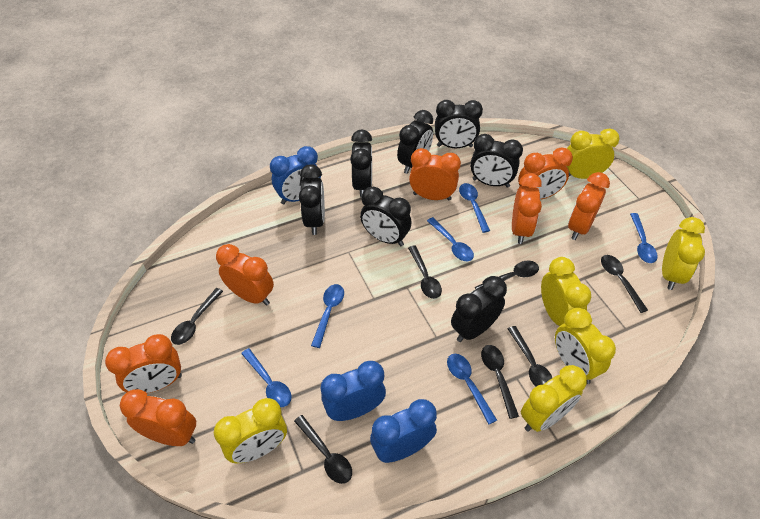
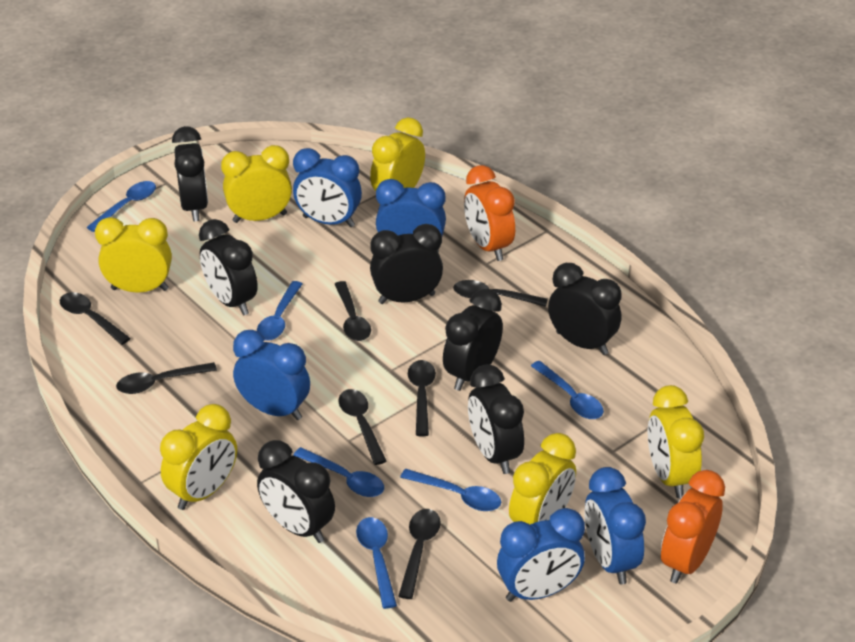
blue clock: [270,146,321,204] [321,361,386,421] [370,399,437,463] = 3 -> [233,330,310,420] [293,148,362,227] [376,179,446,253] [497,508,585,602] [584,467,646,584] = 5
orange clock: [105,334,182,393] [120,389,196,446] [216,244,274,305] [409,148,461,200] [512,173,542,244] [518,147,573,200] [568,172,610,240] = 7 -> [464,165,515,261] [661,470,725,584] = 2

